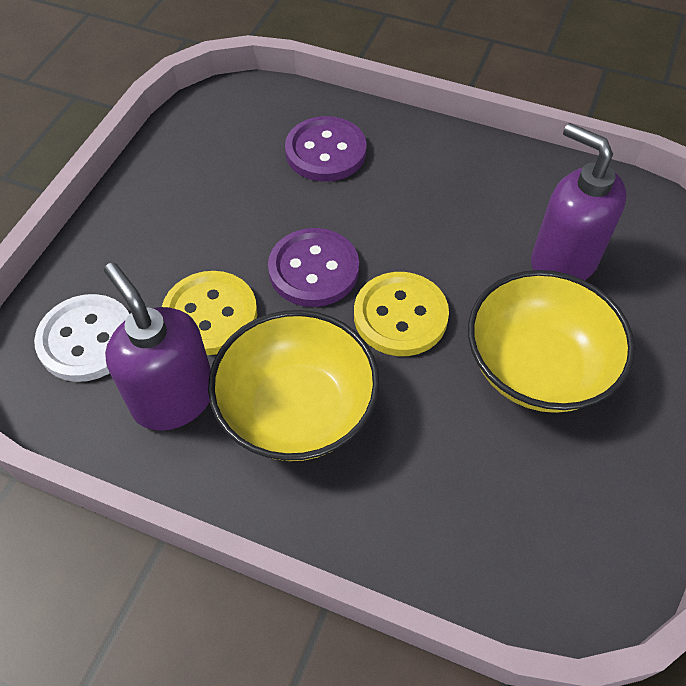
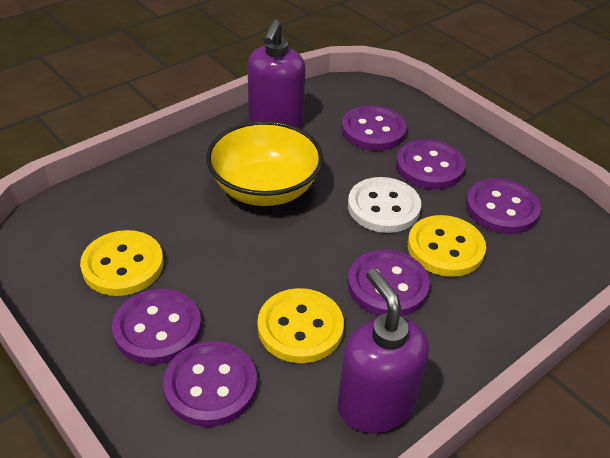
purple button: [268,228,359,307] [285,116,367,182] = 2 -> [112,289,201,365] [163,341,257,427] [342,105,407,151] [348,250,430,316] [396,139,466,189] [466,178,541,234] = 6
yellow bowl: [208,310,380,461] [468,270,635,413] = 2 -> [206,121,323,206] = 1
yellow button: [162,271,257,355] [354,272,449,356] = 2 -> [80,230,164,296] [258,288,344,363] [408,215,486,277] = 3

